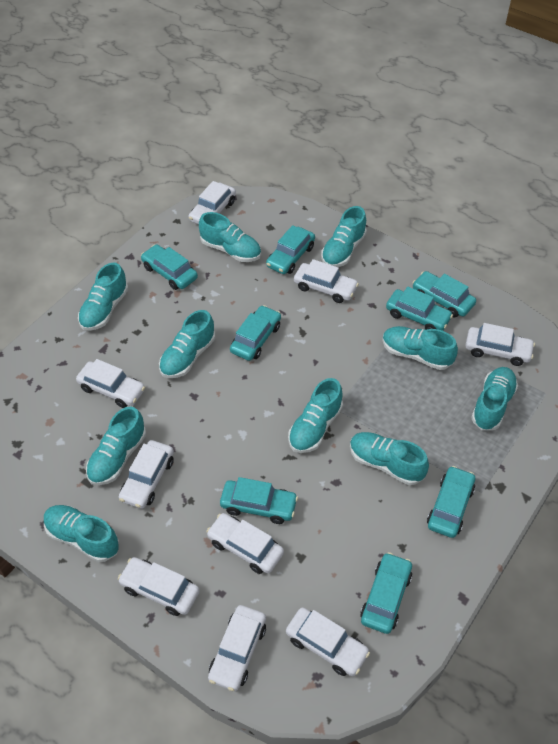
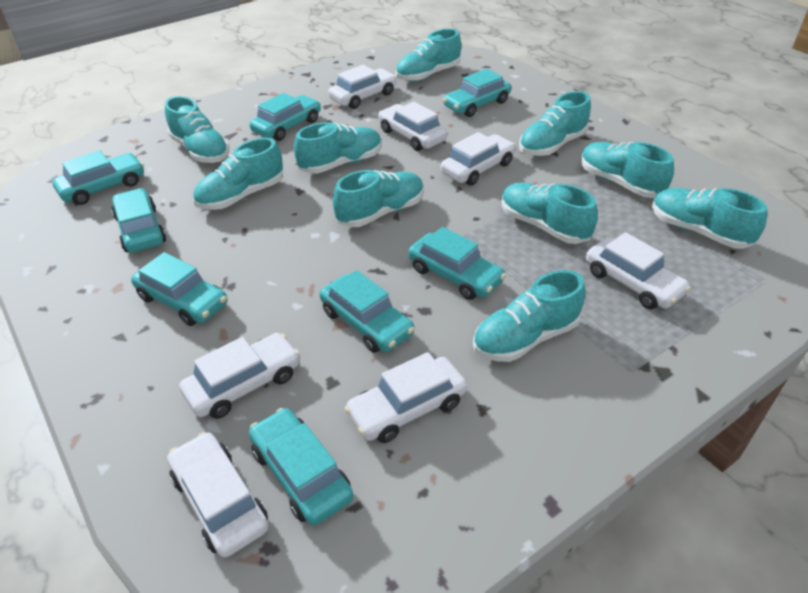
white car: [76,359,145,408] [118,557,200,616] [119,440,174,509] [189,181,236,225] [206,513,284,574] [208,605,266,691] [286,607,370,676] [294,259,359,303] [465,323,535,366] = 9 -> [167,432,268,557] [180,333,300,419] [328,65,397,109] [345,352,467,443] [378,102,447,151] [440,132,516,186] [586,232,691,309] = 7

